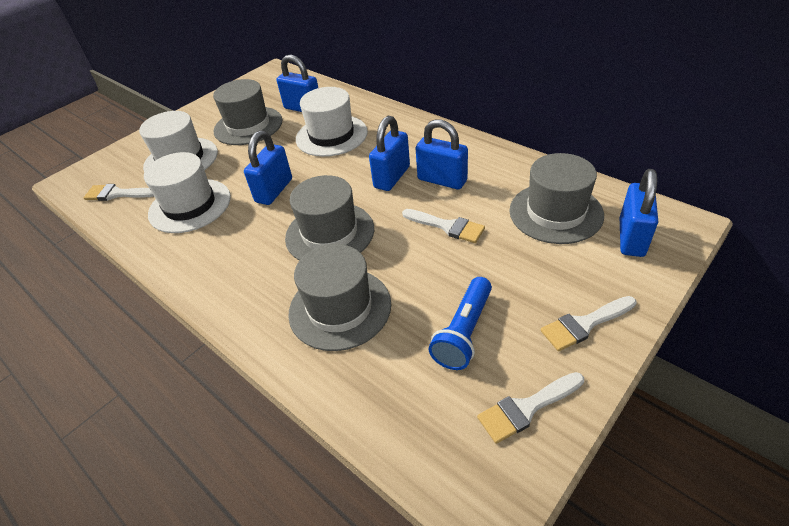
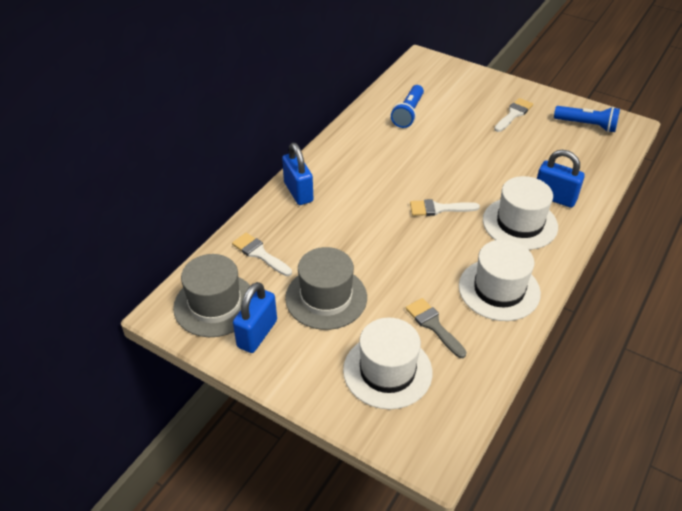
blue flashlight: [429,277,492,370] = 1 -> [391,85,424,128] [554,106,620,132] = 2
blue padlock: [244,130,292,205] [277,55,318,112] [369,116,410,191] [415,119,468,190] [620,169,658,257] = 5 -> [233,282,277,353] [282,143,313,205] [537,150,585,208] = 3
grey brush: none = 0 -> [406,298,467,358] = 1
grey hat: [213,79,282,145] [285,175,374,261] [288,244,391,351] [509,153,604,244] = 4 -> [173,254,250,337] [285,247,367,330] = 2
white brush: [84,184,154,201] [402,209,485,243] [477,372,584,444] [541,296,637,351] = 4 -> [232,233,292,276] [410,199,480,216] [494,98,533,132] = 3

